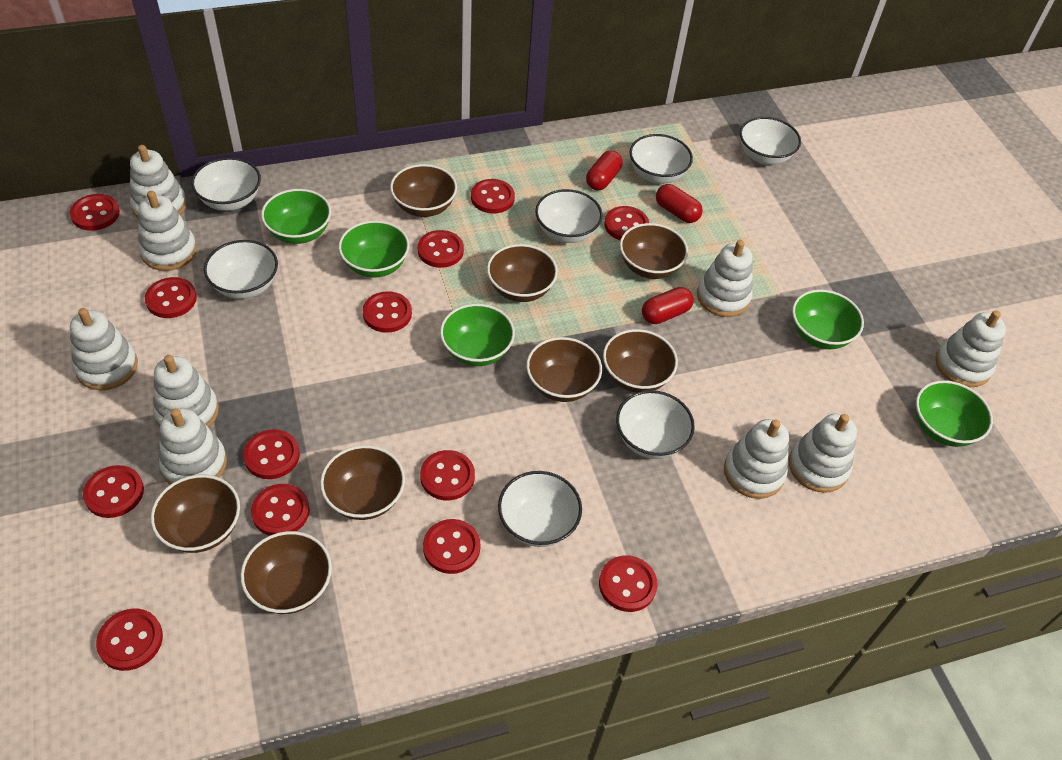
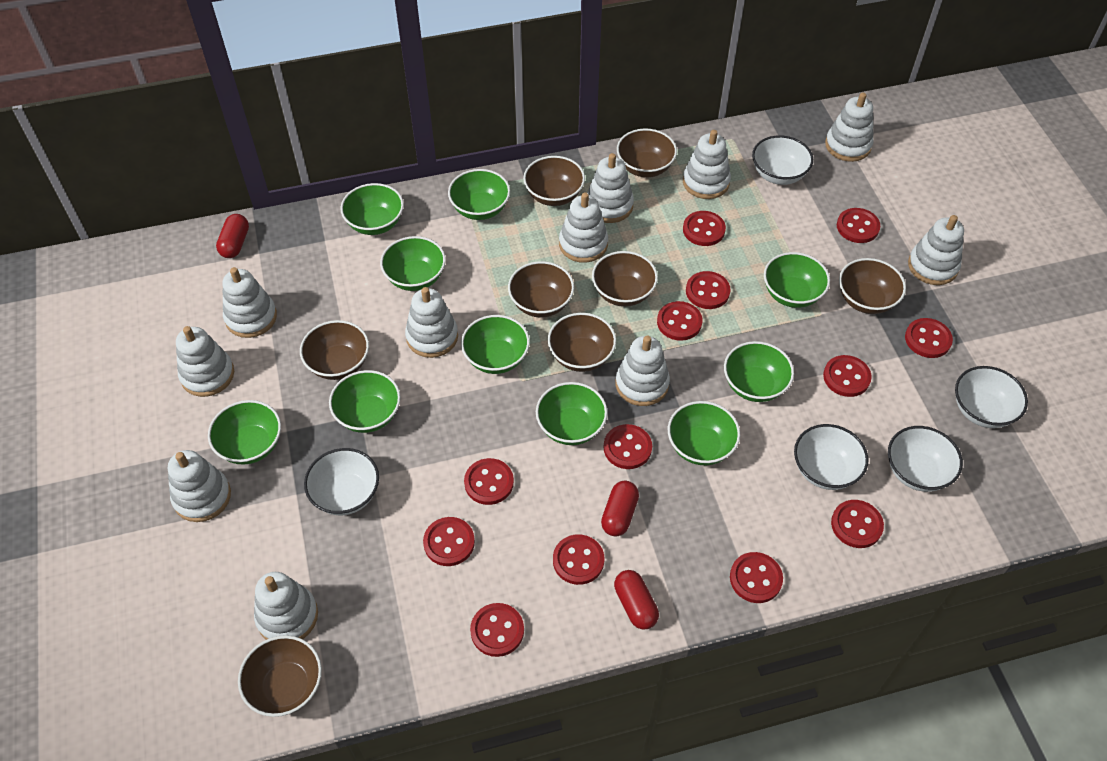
green bowl: [261,189,331,244] [339,220,410,278] [440,304,515,366] [792,289,864,349] [916,380,993,447] = 5 -> [208,400,281,465] [329,370,401,433] [340,183,404,235] [380,236,446,291] [448,169,510,220] [461,315,530,374] [536,382,607,445] [668,401,740,465] [724,341,794,402] [764,252,830,308] = 10
white bowl: [191,157,261,211] [204,240,278,299] [498,471,582,547] [535,189,603,243] [616,390,695,459] [630,134,693,184] [740,117,801,165] = 7 -> [304,448,379,515] [752,135,813,185] [794,424,869,490] [888,426,963,492] [955,366,1028,428] = 5
white stacking toy: [70,308,138,390] [130,145,187,218] [138,191,197,271] [153,355,219,428] [159,408,227,485] [697,240,753,317] [724,419,789,499] [789,414,857,493] [935,311,1006,387] = 9 -> [168,450,231,522] [176,326,234,397] [222,267,277,338] [254,572,318,640] [405,287,458,358] [559,192,608,263] [587,153,634,223] [616,336,670,406] [683,130,731,199] [825,93,873,162] [908,215,964,285] = 11

